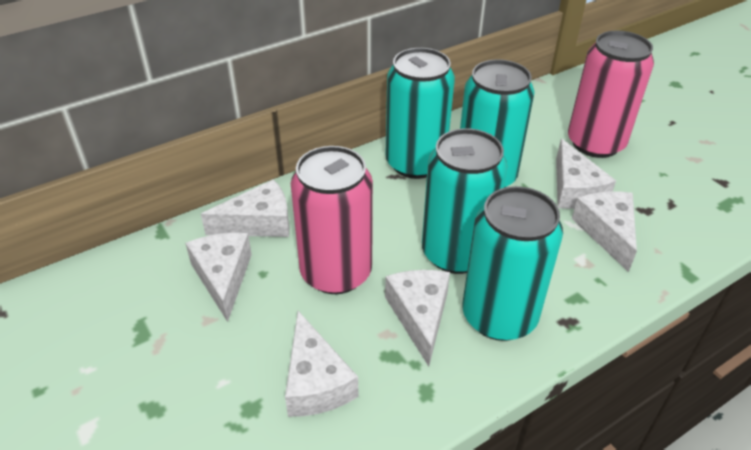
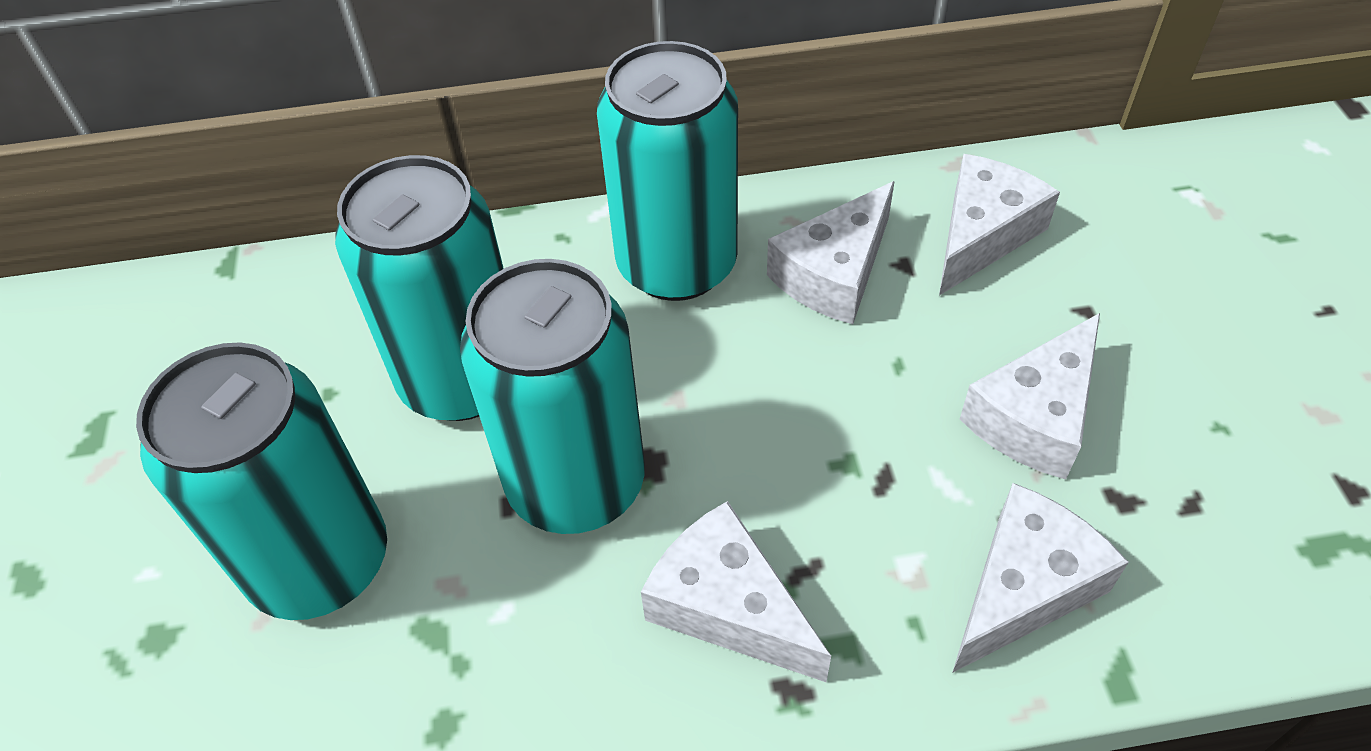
pink can: [291,146,373,294] [568,31,654,158] = 2 -> none = 0
white cheese: [185,233,252,322] [201,179,290,237] [285,311,359,417] [385,270,450,366] [556,138,616,209] [572,191,637,272] = 6 -> [641,501,831,682] [767,181,895,324] [939,154,1060,296] [952,483,1129,673] [960,313,1100,480] = 5

